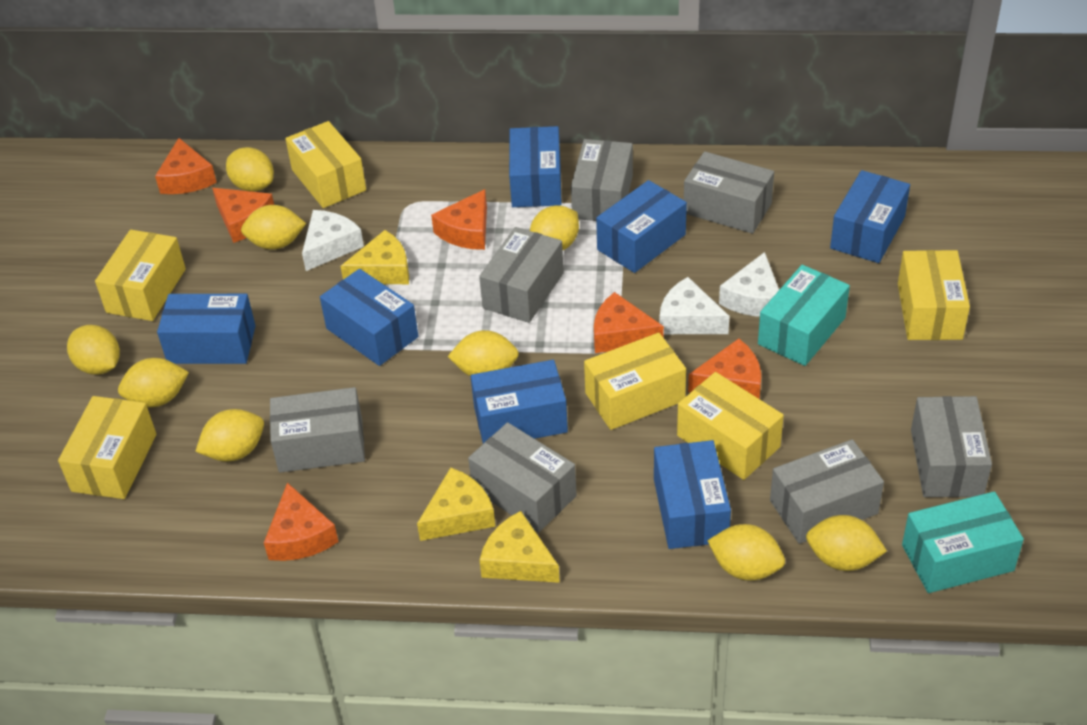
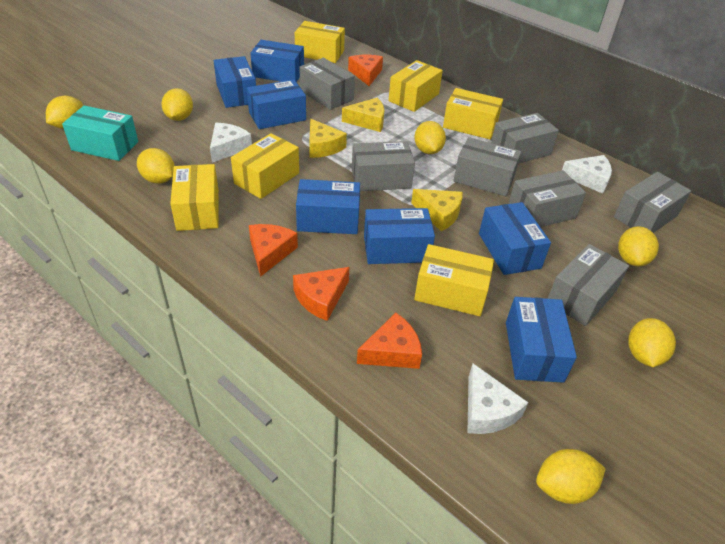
orange cheese: [155,138,217,194] [212,188,274,243] [264,483,339,561] [431,189,487,250] [594,292,664,353] [688,339,761,399] = 6 -> [249,224,298,277] [293,267,350,321] [348,55,383,86] [357,313,422,369] = 4
turquoise box: [758,265,850,366] [902,491,1024,593] = 2 -> [62,106,138,161] = 1
yellow lemon: [67,325,120,375] [118,358,189,407] [195,409,264,462] [226,147,274,192] [241,205,306,250] [447,330,519,376] [530,205,579,250] [707,524,785,581] [806,515,887,571] = 9 -> [46,96,83,129] [137,148,175,184] [161,88,193,121] [414,121,446,154] [536,449,606,504] [618,226,659,266] [628,318,676,367] = 7

